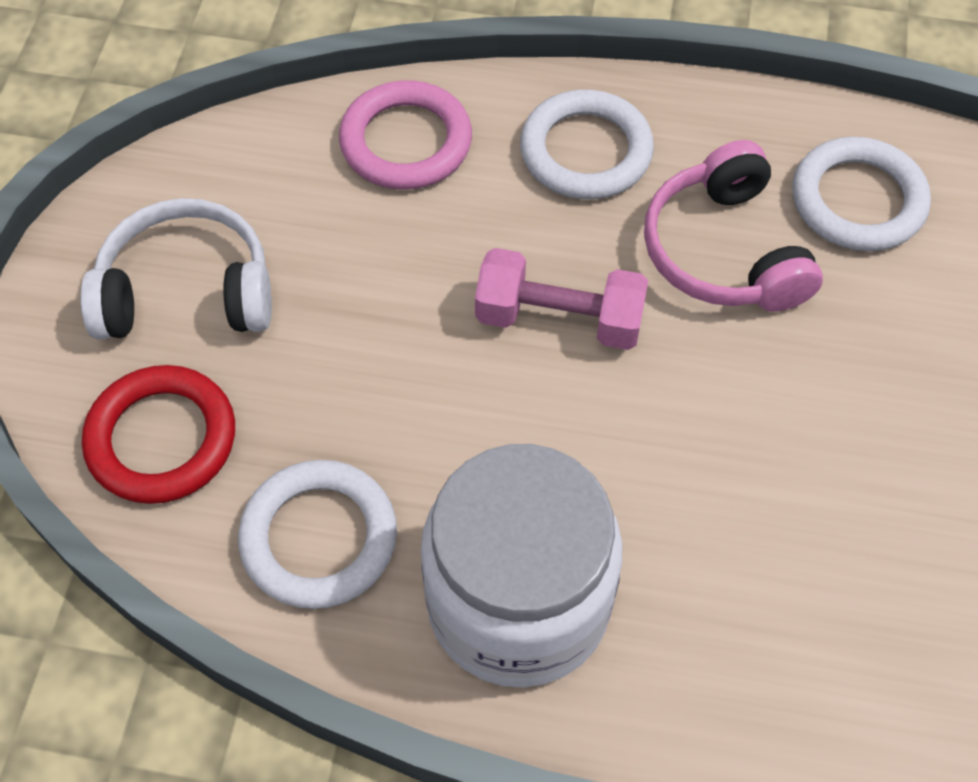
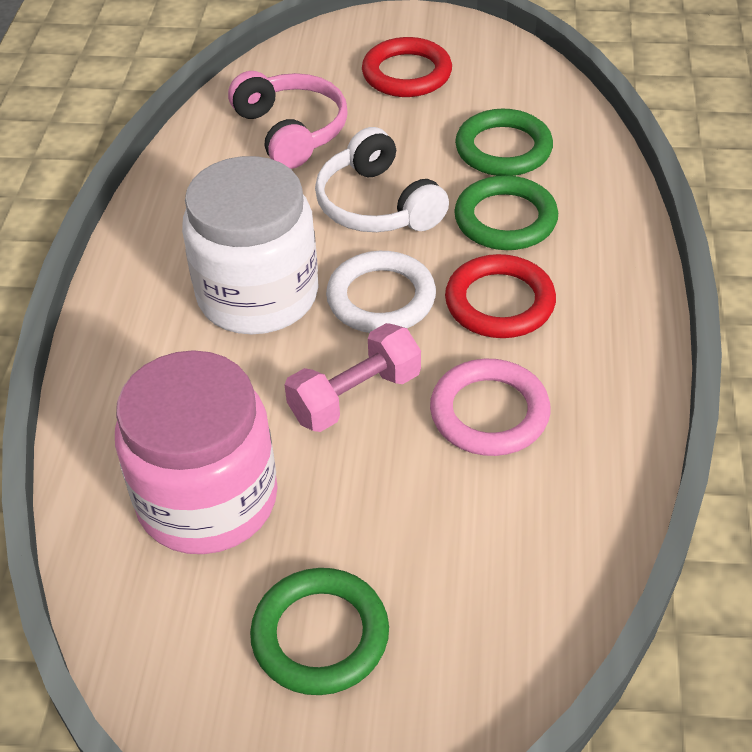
green ring: none = 0 -> [250,568,389,695] [454,175,558,250] [455,109,553,176] = 3
pink jar: none = 0 -> [115,350,278,554] = 1
red ring: [82,365,235,504] = 1 -> [362,37,452,97] [445,254,556,338] = 2
white ring: [238,460,397,609] [520,90,654,199] [792,137,931,251] = 3 -> [326,251,436,333] = 1

